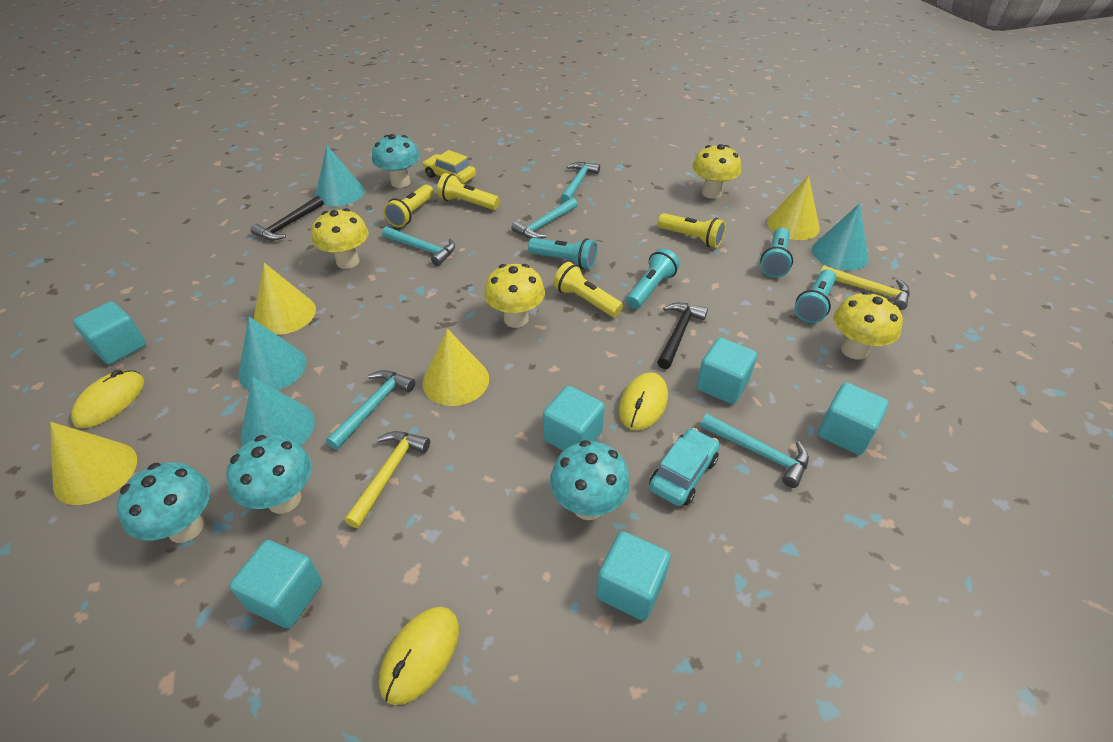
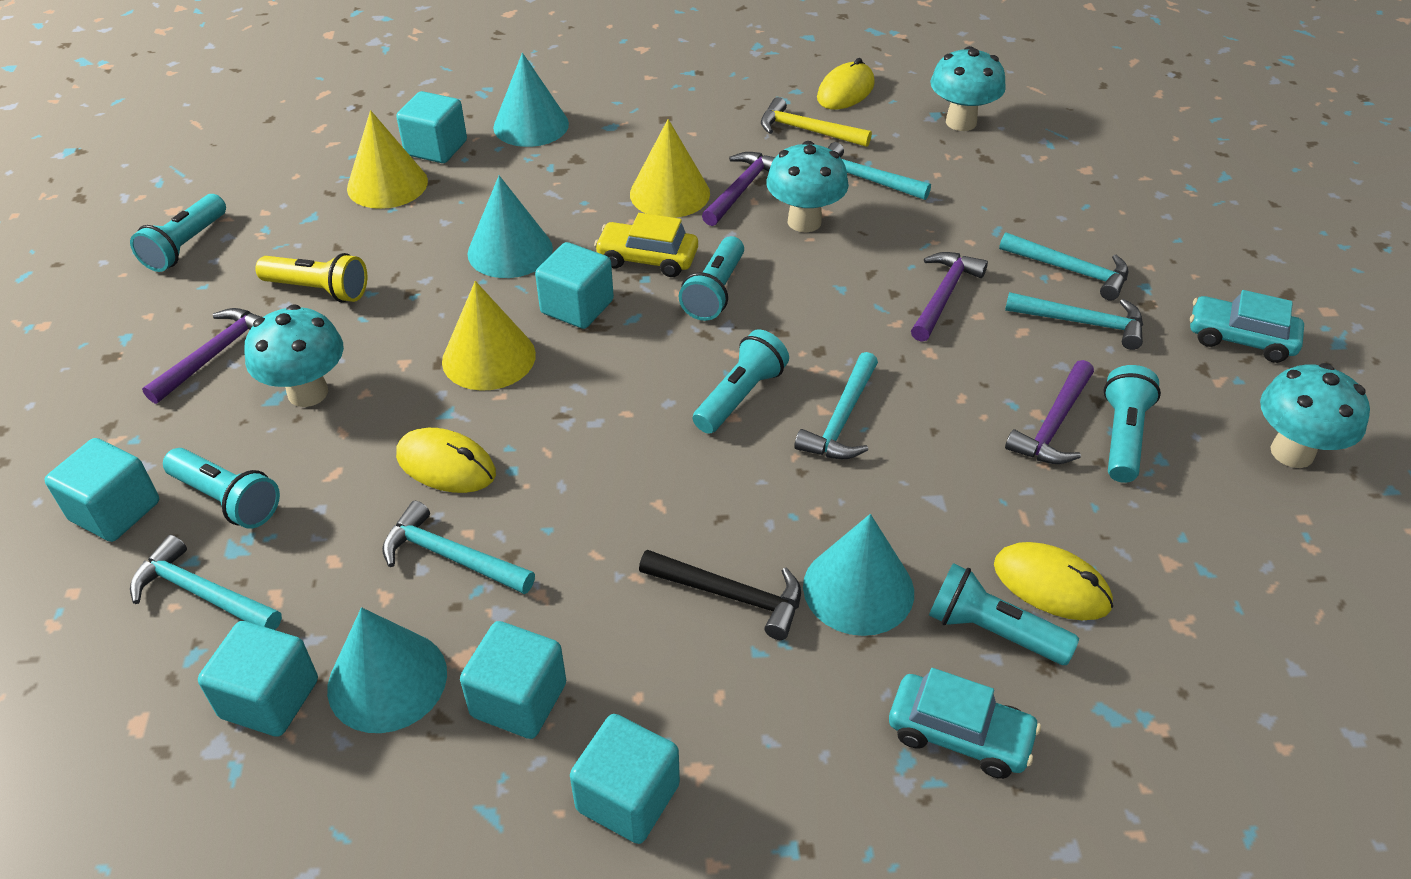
black hammer: [250,196,324,241] [657,303,708,369] = 2 -> [639,550,801,640] = 1
purple hammer: none = 0 -> [142,308,262,404] [702,152,775,226] [911,252,988,342] [1005,360,1094,464] = 4
turquoise car: [649,428,720,506] = 1 -> [889,668,1041,779] [1190,290,1304,363] = 2
turquoise flashlight: [528,238,597,269] [626,248,680,309] [760,227,793,278] [795,270,837,323] = 4 -> [130,194,226,272] [163,448,280,529] [679,236,744,321] [693,329,789,434] [929,563,1079,665] [1104,365,1161,483] = 6
turquoise hammer: [326,370,415,450] [382,227,455,266] [511,198,578,239] [560,162,600,203] [700,414,809,488] = 5 -> [130,535,282,630] [382,501,535,594] [794,352,878,459] [828,142,931,200] [999,232,1128,301] [1005,292,1143,350] = 6
yellow cone: [50,422,137,505] [254,263,316,335] [422,329,489,406] [767,176,820,240] = 4 -> [347,110,428,209] [442,281,536,391] [630,119,710,218] = 3
yellow flashlight: [384,184,434,227] [437,173,500,210] [553,262,623,317] [658,213,726,248] = 4 -> [255,253,367,302] = 1
yellow hammer: [344,431,430,528] [820,265,910,310] = 2 -> [761,97,872,147] = 1
yellow mushroom: [312,208,368,269] [484,264,545,328] [692,144,741,199] [833,291,903,360] = 4 -> none = 0

